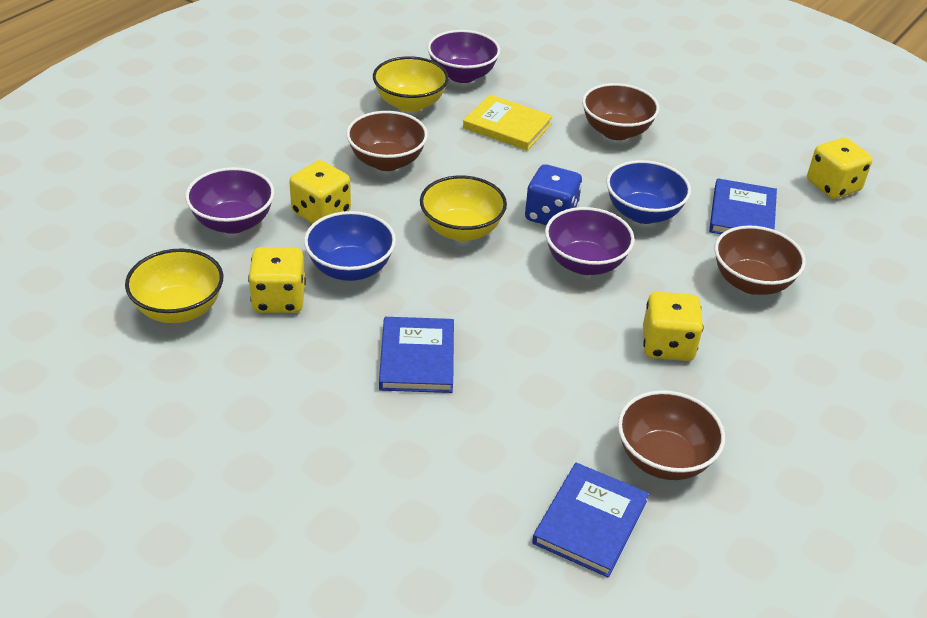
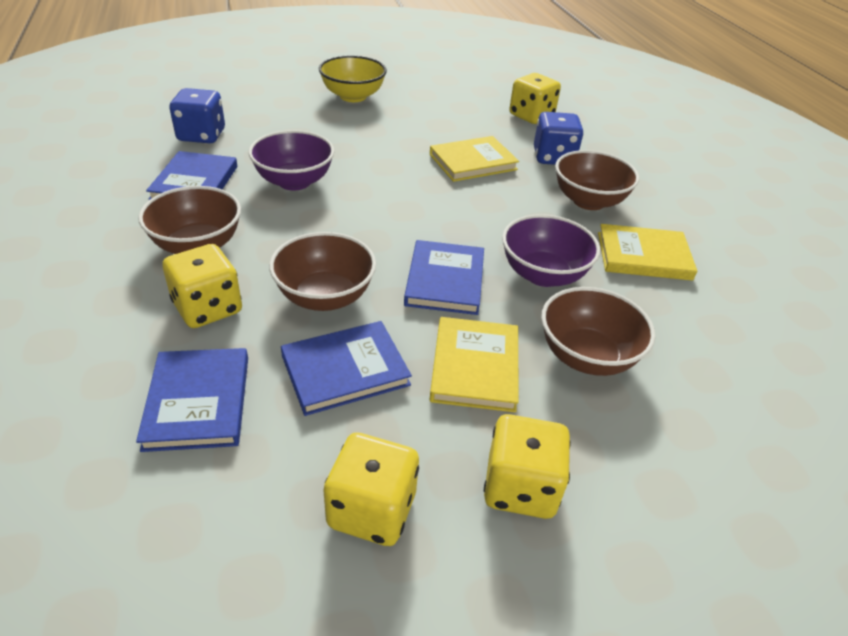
blue book: [379,317,454,393] [532,463,649,578] [709,178,777,234] = 3 -> [136,348,248,452] [146,151,237,200] [281,321,412,416] [404,240,484,315] = 4
blue bowl: [304,211,396,281] [606,160,691,224] = 2 -> none = 0
blue dice: [525,164,582,225] = 1 -> [169,88,225,143] [534,112,583,165] = 2
purple bowl: [185,167,275,234] [427,30,500,83] [545,207,635,275] = 3 -> [249,130,334,191] [502,214,600,287] = 2
yellow book: [463,95,553,150] = 1 -> [430,136,519,182] [430,317,519,412] [598,224,697,281] = 3
yellow bowl: [125,249,223,323] [373,56,449,112] [420,175,507,241] = 3 -> [319,56,387,102] = 1

